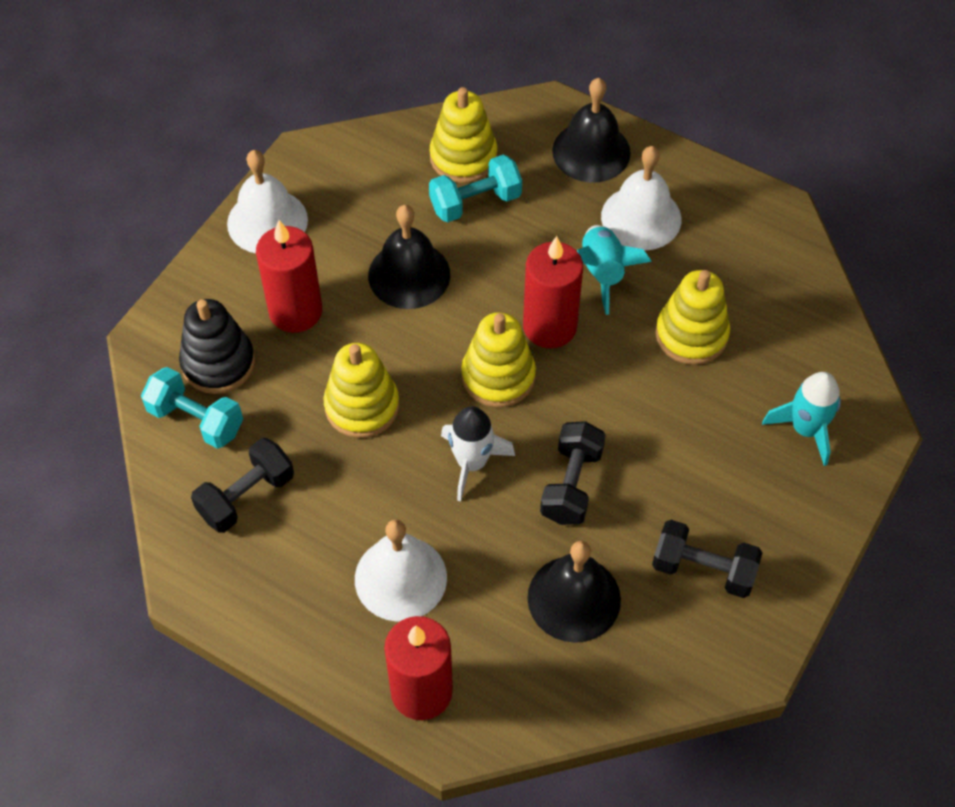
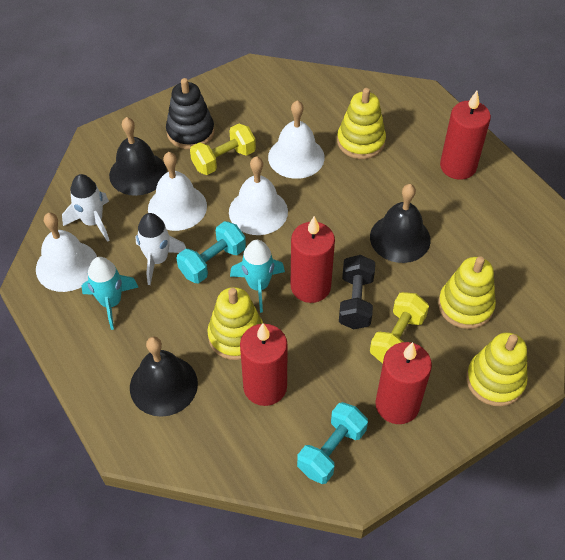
black dumbbell: [191,438,294,533] [540,421,606,525] [652,520,762,598] = 3 -> [339,255,375,329] = 1
red candle: [256,220,322,333] [384,616,453,720] [523,236,583,348] = 3 -> [240,323,288,406] [291,216,335,303] [375,342,432,424] [440,91,491,180] = 4
white bell: [227,150,308,253] [355,519,447,622] [601,146,681,251] = 3 -> [36,213,97,292] [148,152,207,231] [229,156,288,235] [268,100,325,179] = 4
white rocket: [441,406,515,501] = 1 -> [62,174,110,242] [135,213,186,285] = 2
yellow dumbbell: none = 0 -> [190,124,256,175] [370,292,429,363] = 2

